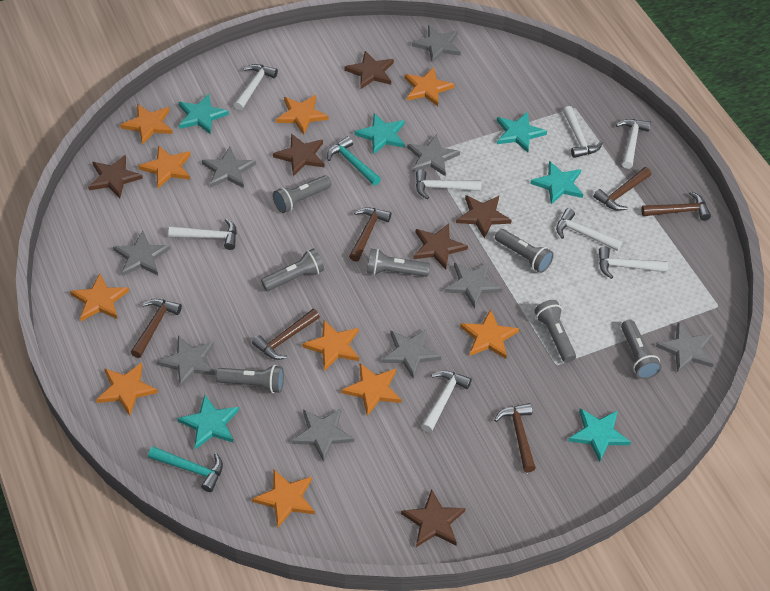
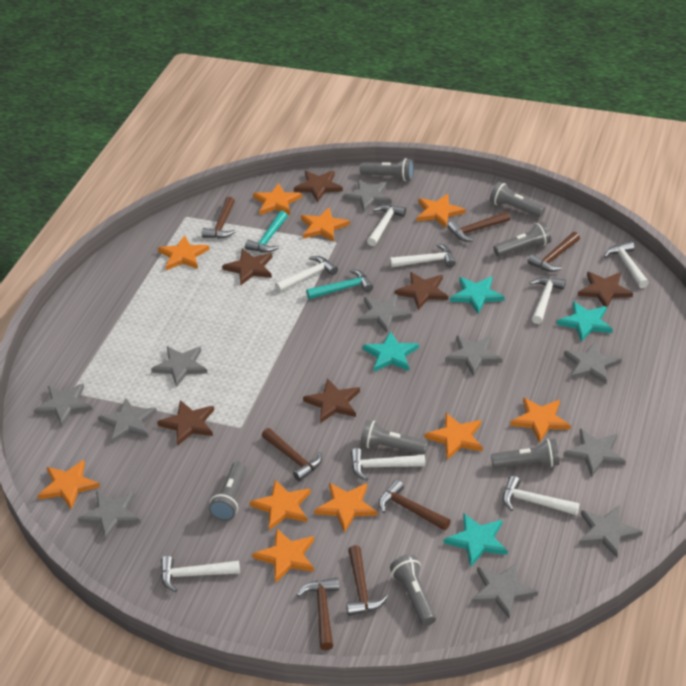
brown hammer: [130,299,182,358] [252,309,320,360] [349,207,391,262] [494,403,536,472] [593,167,651,211] [641,191,711,221] = 6 -> [202,197,236,239] [262,428,322,481] [297,578,339,650] [346,545,388,616] [379,480,451,531] [447,211,510,242] [527,232,580,272] = 7
grey star: [113,231,170,276] [157,336,216,388] [202,147,256,188] [292,408,354,462] [382,329,441,379] [407,134,460,176] [412,25,461,63] [445,263,502,309] [656,322,714,373] = 9 -> [34,383,93,427] [78,491,141,540] [98,399,157,443] [151,346,207,387] [343,179,392,212] [357,294,412,333] [445,335,502,377] [471,563,538,619] [564,342,622,384] [564,429,626,477] [579,505,643,558] = 11
turquoise star: [177,395,239,450] [178,94,229,134] [354,113,405,155] [497,112,547,153] [530,161,583,205] [568,408,631,462] = 6 -> [363,331,419,372] [444,513,508,566] [450,276,505,314] [557,301,613,342] = 4

